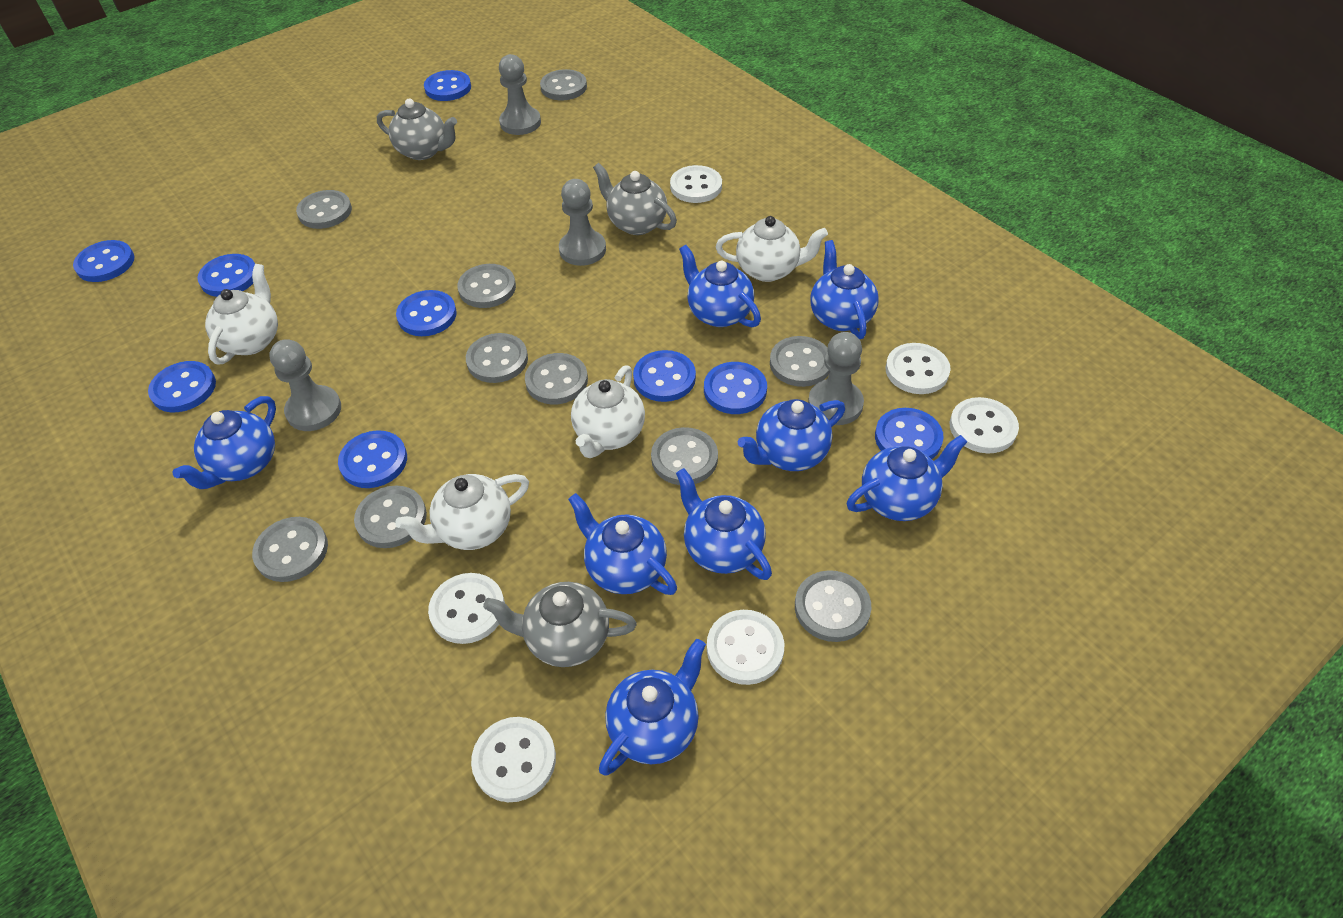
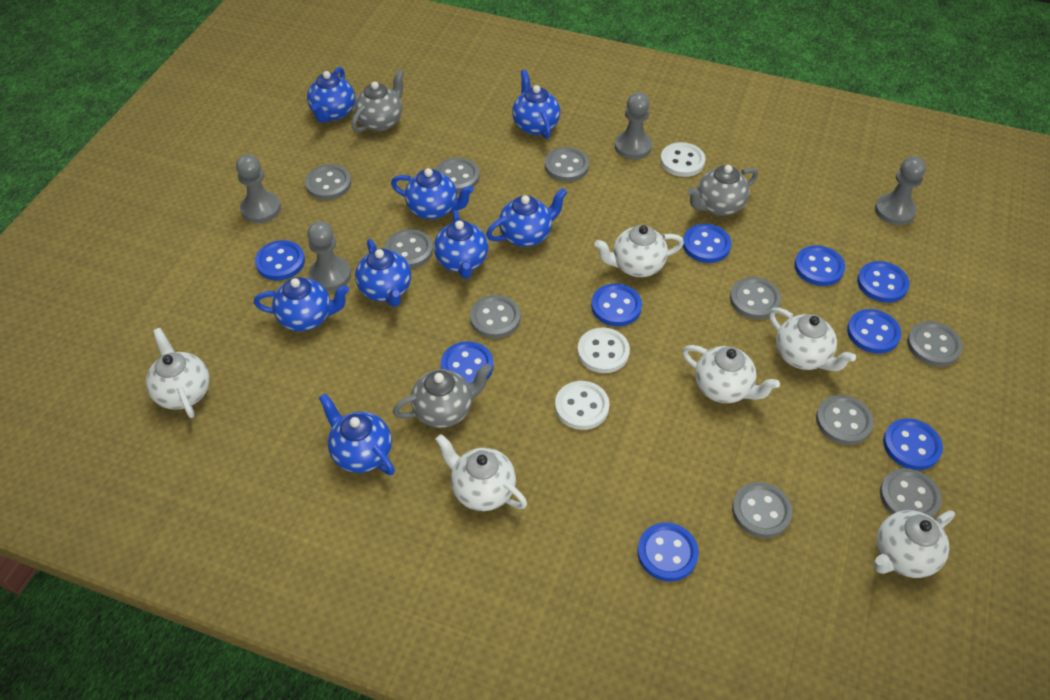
white button: [428,573,505,644] [471,717,556,802] [670,165,722,203] [707,610,784,685] [886,343,950,394] [950,397,1019,453] = 6 -> [555,381,609,430] [577,328,630,373] [660,142,705,177] = 3
white teapot: [205,264,278,364] [395,474,529,550] [571,366,645,458] [716,216,828,282] = 4 -> [146,328,210,418] [435,434,527,511] [594,225,684,277] [682,345,780,403] [769,308,856,371] [873,510,955,578] = 6

